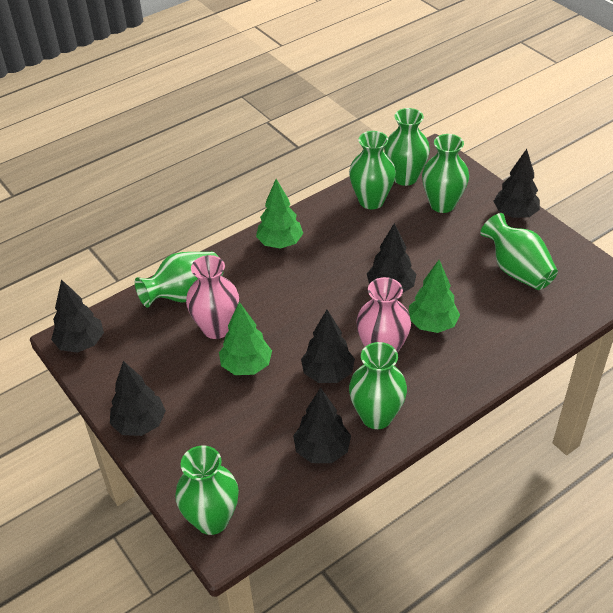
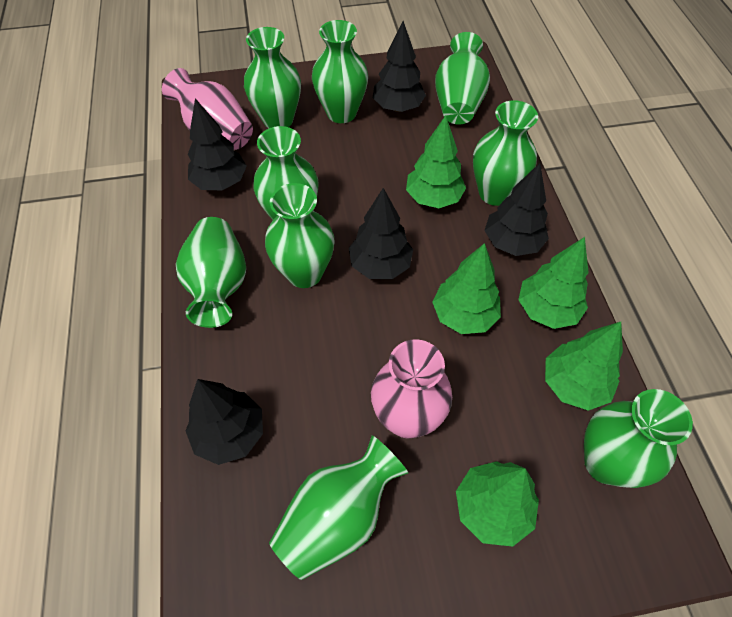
black tree: [51,279,104,353] [110,361,166,436] [293,387,351,463] [301,310,355,383] [367,223,416,293] [494,149,540,218] = 6 -> [186,379,263,465] [188,98,247,190] [349,188,413,279] [373,21,426,112] [484,163,549,256] = 5
green tree: [219,302,272,375] [256,179,303,249] [409,260,460,333] = 3 -> [406,115,466,208] [432,243,501,334] [456,461,539,547] [518,237,589,329] [545,322,623,411] = 5
green vase: [135,252,223,307] [175,446,239,535] [349,131,396,209] [349,342,407,429] [384,108,430,186] [422,134,469,213] [480,213,558,290] = 7 -> [176,217,246,328] [244,27,301,128] [254,126,319,220] [265,183,335,288] [269,435,408,580] [312,20,368,123] [435,32,490,125] [473,100,538,206] [584,389,693,488] = 9

